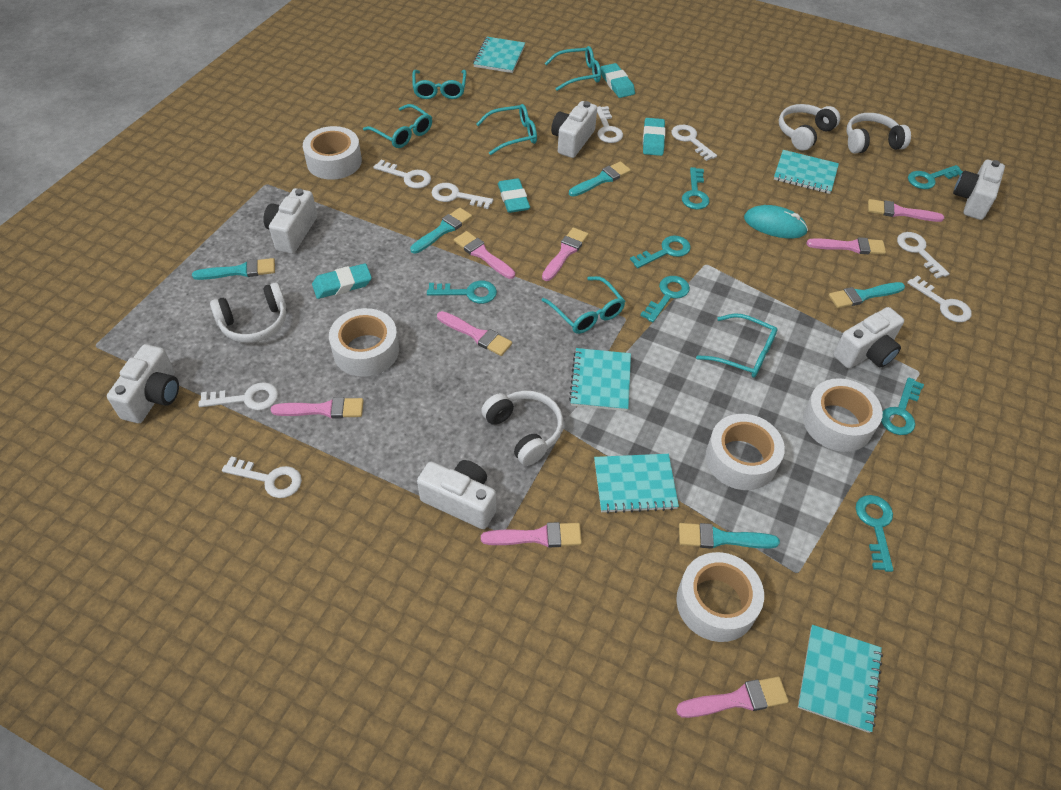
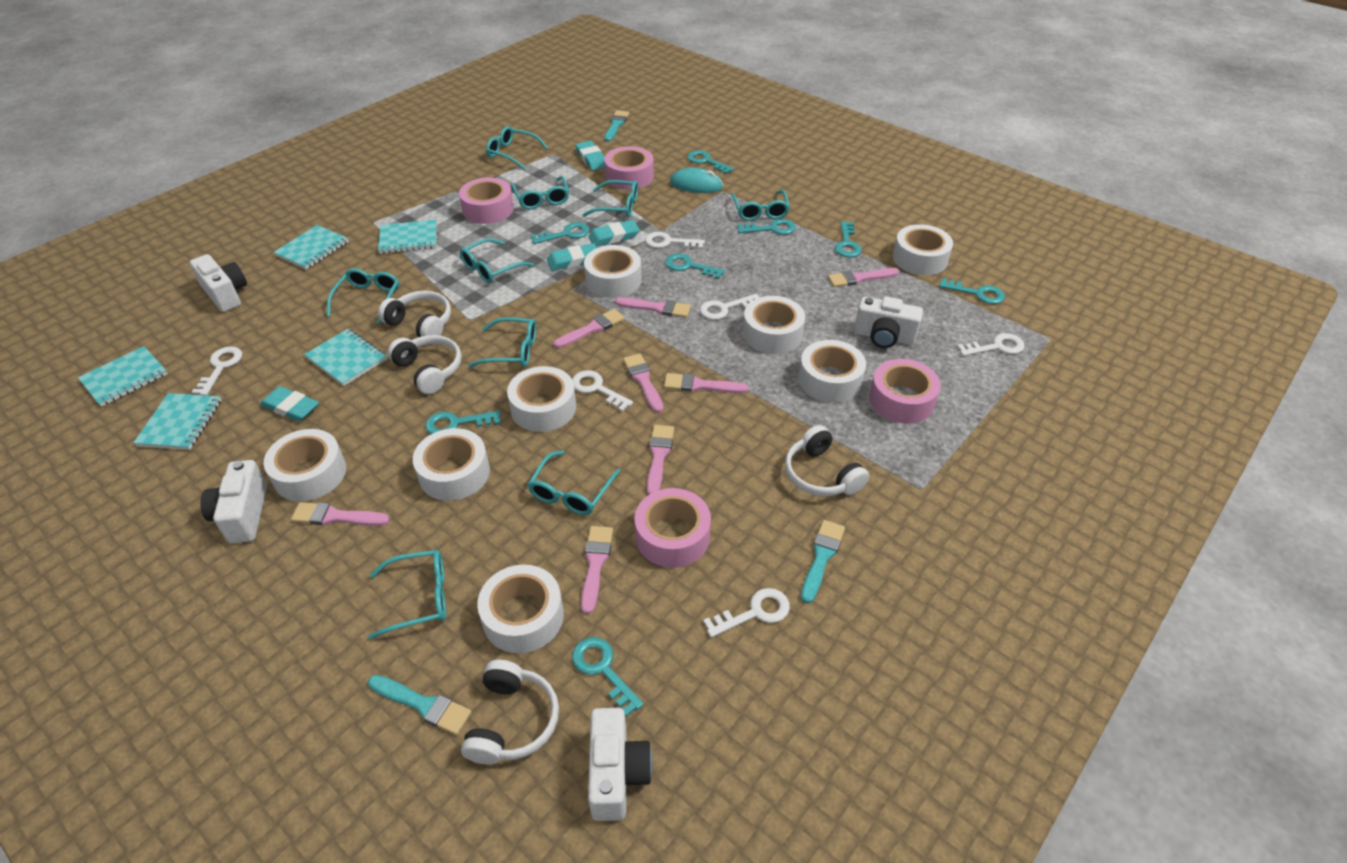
pink tape: none = 0 -> [459,177,514,224] [604,146,654,190] [635,488,711,568] [869,359,941,424] = 4
turquoise brush: [192,258,275,280] [410,208,472,254] [569,161,631,197] [679,523,780,549] [829,282,905,308] = 5 -> [368,675,471,735] [604,110,629,142] [801,520,845,604] = 3
turquoise glasses: [363,104,432,148] [412,70,466,99] [476,104,537,155] [542,276,625,334] [545,46,601,91] [696,313,778,378] = 6 -> [327,268,399,323] [368,550,446,639] [460,238,534,283] [468,317,536,368] [486,126,548,169] [512,176,569,209] [527,450,621,515] [582,180,638,217] [731,190,790,221] = 9
turquoise key: [427,281,497,304] [630,236,691,268] [640,276,690,323] [682,167,709,210] [856,495,893,572] [881,377,924,435] [908,165,963,189] = 7 -> [425,411,501,434] [531,222,589,244] [572,637,644,717] [665,254,725,279] [687,150,734,174] [737,219,796,235] [835,222,862,257] [939,278,1005,304] = 8
white camera: [107,344,179,423] [263,188,317,254] [417,460,496,529] [551,101,597,158] [833,307,904,368] [953,160,1005,220] = 6 -> [190,254,247,312] [200,460,267,543] [588,708,653,821] [854,296,923,348] = 4
white key: [198,382,278,410] [222,456,302,498] [373,160,431,189] [432,183,493,209] [597,106,623,143] [671,125,717,161] [897,232,950,278] [907,275,972,322] = 8 -> [192,346,242,396] [572,370,633,412] [645,232,705,249] [700,293,759,320] [703,588,790,638] [957,333,1025,356] = 6
white tape: [303,126,362,180] [329,308,399,377] [676,552,764,642] [706,414,785,490] [803,378,883,452] = 5 -> [264,429,346,501] [413,428,490,501] [477,565,564,653] [507,366,576,432] [584,245,642,298] [743,296,805,354] [799,340,866,403] [893,224,953,275] = 8

